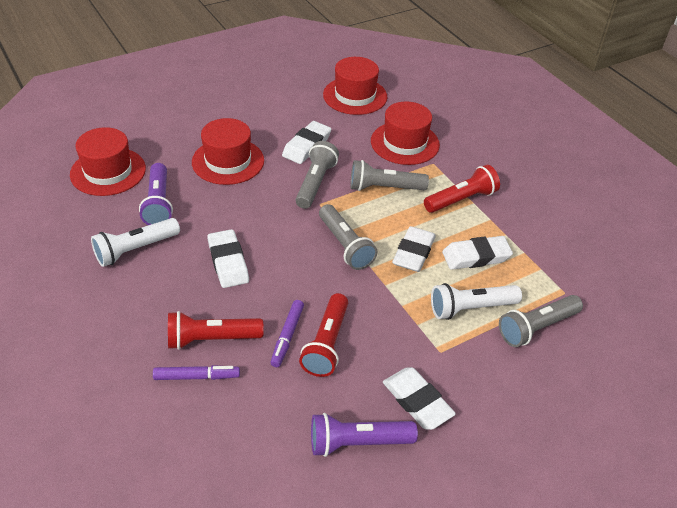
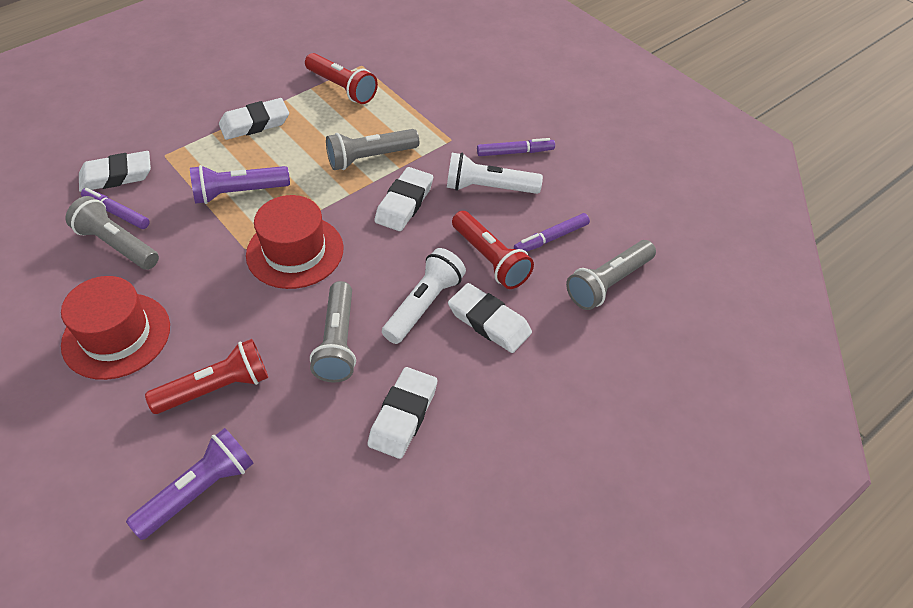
purple marker: [153,365,240,380] [270,300,304,367] = 2 -> [81,188,150,229] [477,138,555,156] [514,213,590,252] = 3
red hat: [70,127,146,196] [192,118,264,185] [323,57,387,115] [371,101,440,165] = 4 -> [61,276,170,380] [246,195,344,289] = 2

